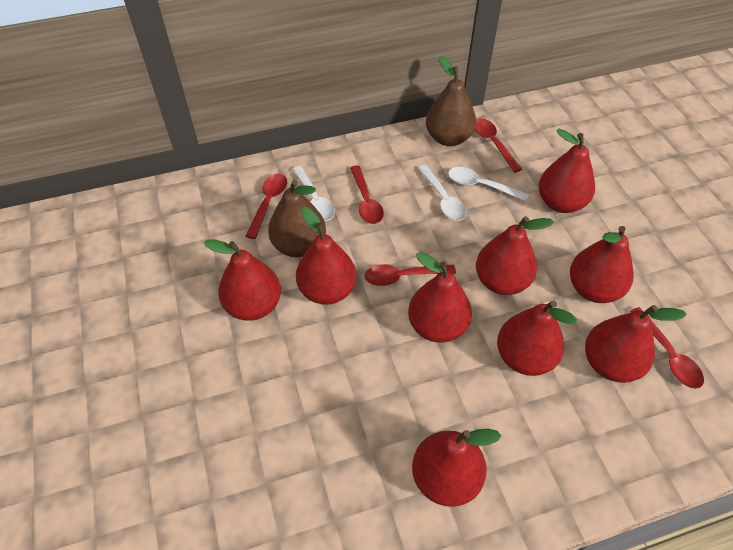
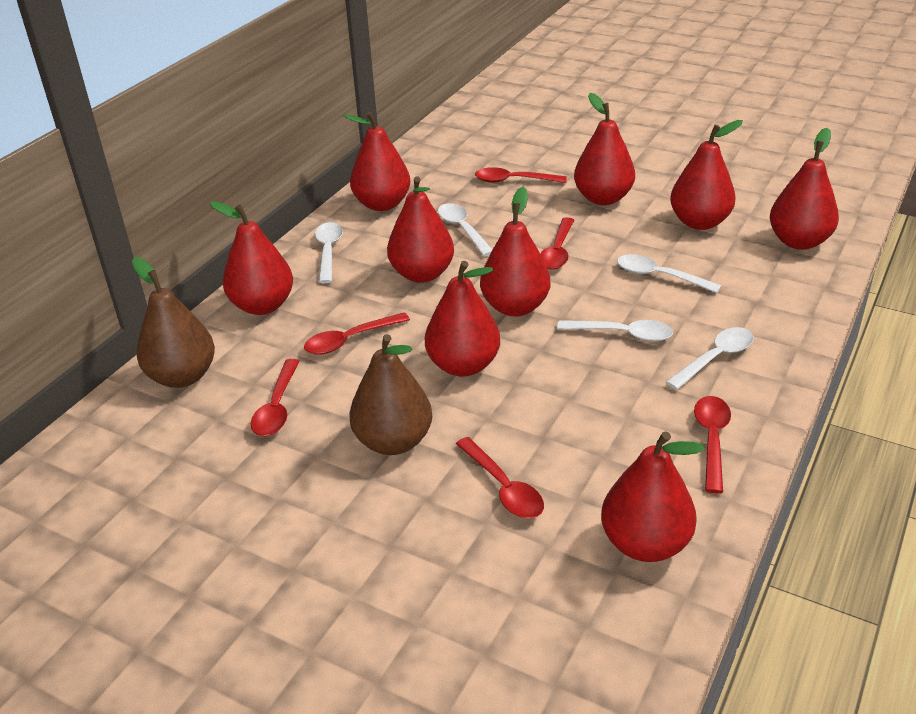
red spoon: [245,174,287,239] [350,165,384,224] [365,264,456,286] [475,118,522,173] [630,307,704,389] = 5 -> [251,359,300,436] [304,313,410,355] [456,437,544,518] [475,167,567,183] [540,217,574,270] [694,396,731,493] = 6
white spoon: [292,166,335,221] [418,165,467,221] [448,167,529,201] = 3 -> [315,222,343,283] [438,203,492,256] [557,320,673,342] [617,254,721,293] [666,327,754,390] = 5

